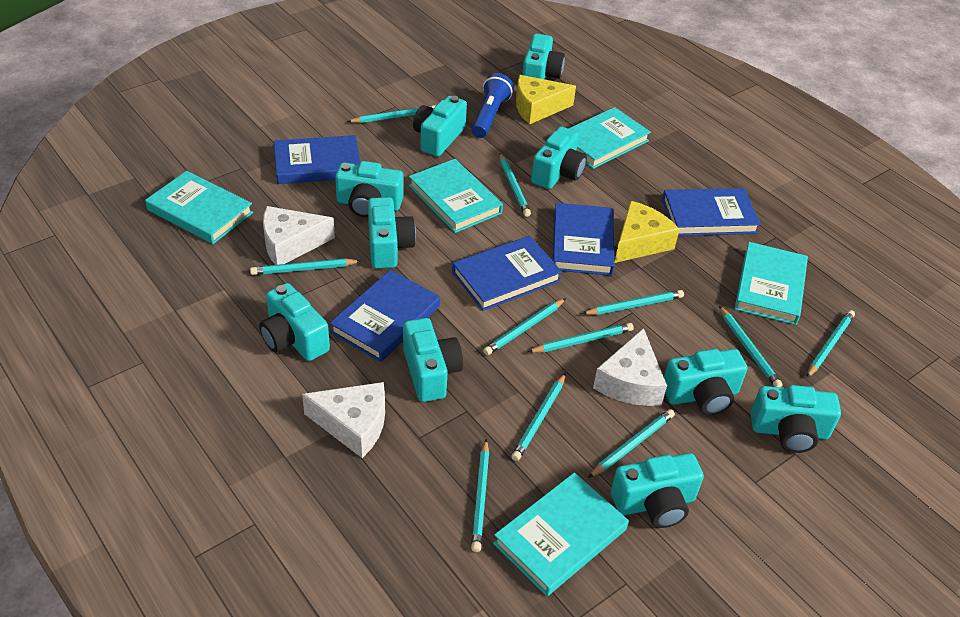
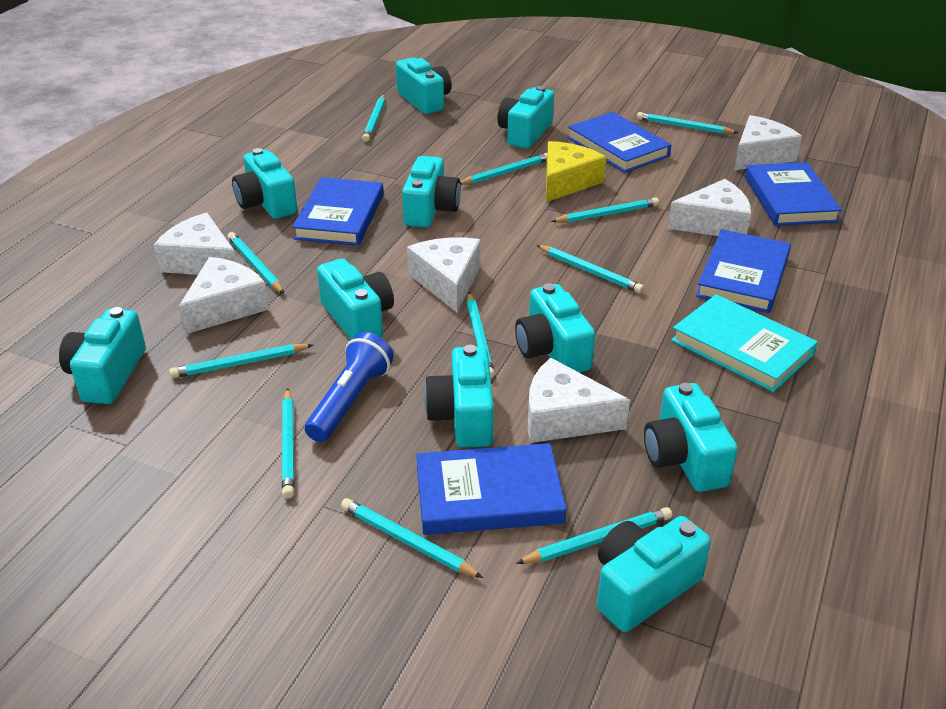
turquoise book: [145,171,253,244] [409,159,503,233] [493,473,629,596] [568,107,651,169] [734,242,808,325] = 5 -> [671,294,818,392] = 1
white cheese: [263,206,335,265] [302,382,385,458] [593,328,667,406] = 3 -> [154,213,236,275] [178,257,269,334] [407,237,481,312] [528,358,630,443] [668,179,751,236] [734,115,802,170] = 6
yellow cheese: [516,75,576,124] [615,201,680,263] = 2 -> [546,141,606,202] = 1

